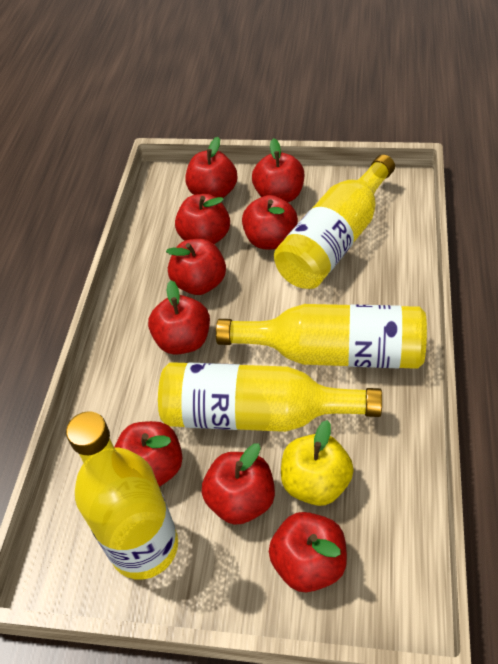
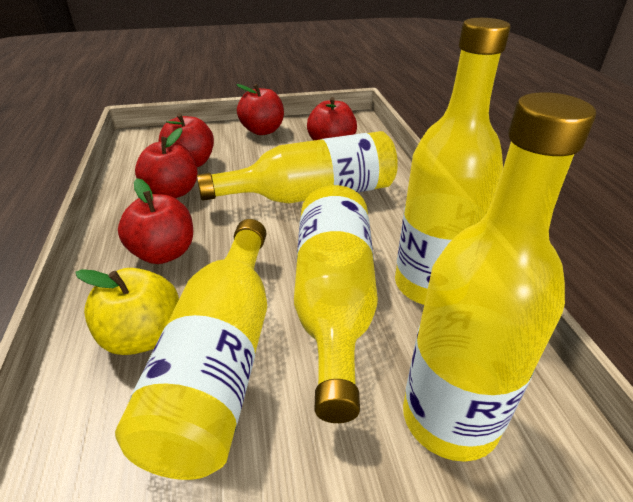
red apple: [114,421,183,487] [148,280,210,355] [166,239,226,295] [175,194,230,244] [186,137,237,198] [202,443,275,525] [242,195,298,249] [252,138,304,202] [269,512,347,592] = 9 -> [118,178,193,264] [135,128,198,199] [159,113,214,167] [236,84,284,135] [307,97,357,141] = 5
yellow bottle: [66,412,178,580] [158,362,382,432] [216,304,427,369] [274,154,395,289] = 4 -> [115,219,267,480] [197,131,398,204] [294,185,378,423] [395,18,511,305] [403,92,596,462] = 5

